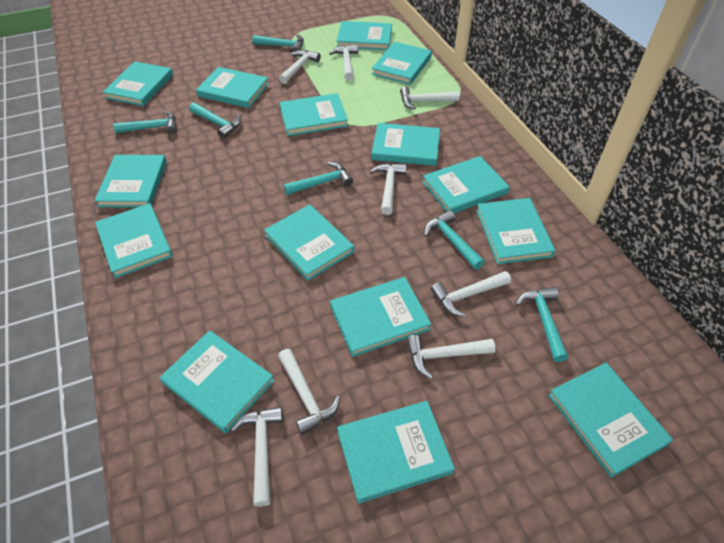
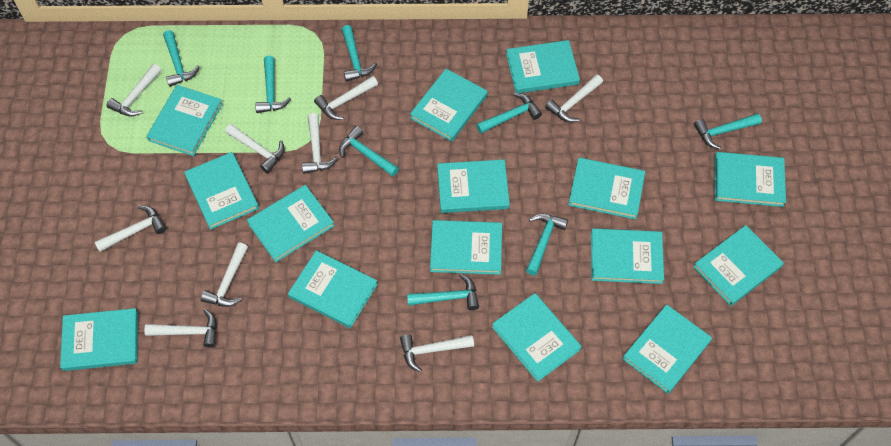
turquoise hammer: [113,110,177,134] [189,103,241,138] [252,34,304,52] [284,162,353,195] [424,210,484,269] [516,287,568,362] = 6 -> [163,30,200,87] [255,56,291,113] [339,126,399,177] [341,25,377,82] [407,274,479,310] [476,93,542,134] [526,214,568,275] [694,113,762,149] = 8
white hammer: [231,406,283,507] [278,349,340,435] [279,50,321,84] [329,44,358,80] [370,163,407,215] [400,86,459,110] [406,335,495,379] [431,271,511,317] = 8 -> [95,205,166,252] [106,64,161,117] [144,309,217,348] [201,242,248,307] [225,124,285,173] [302,113,338,174] [314,76,378,120] [400,335,474,372] [545,74,603,122] = 9

